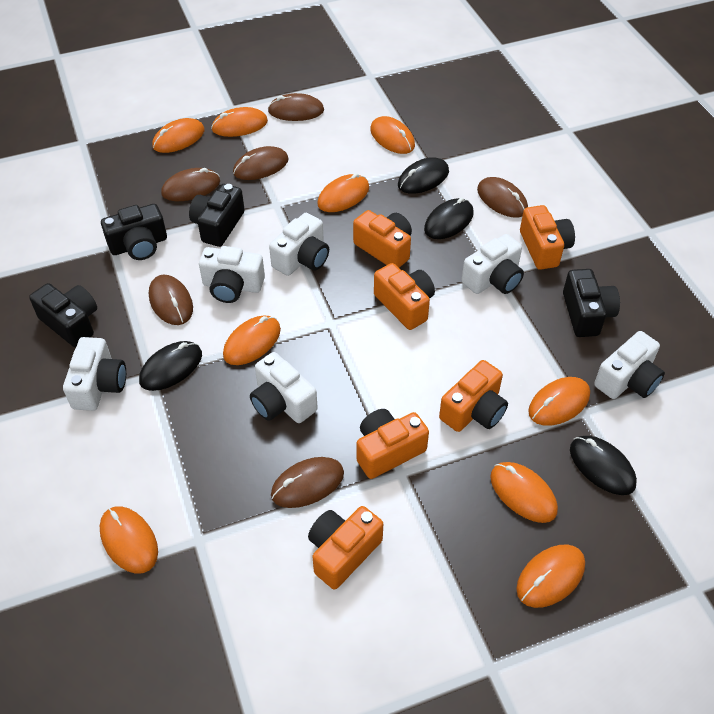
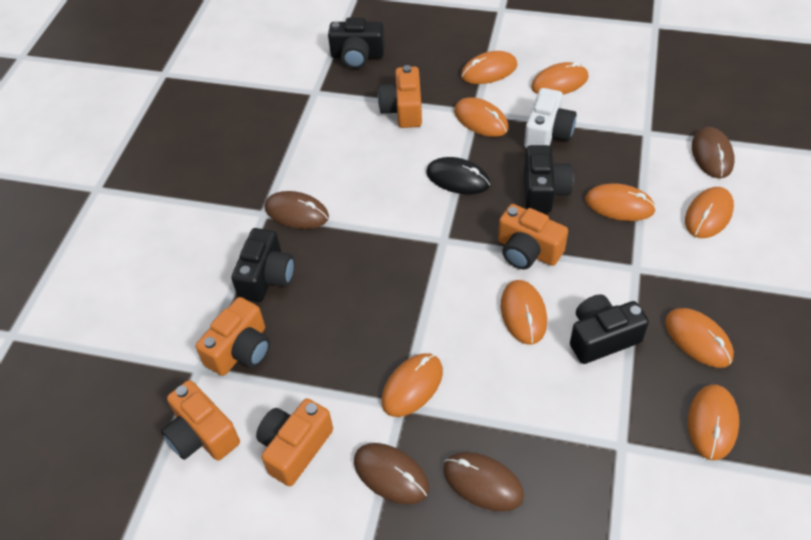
black mouse: [139,341,202,391] [398,157,449,194] [424,198,474,239] [570,436,637,495] = 4 -> [426,157,490,195] = 1
brown mouse: [149,275,193,325] [161,168,220,201] [233,146,289,180] [268,93,324,121] [271,457,344,508] [477,177,528,218] = 6 -> [265,191,329,229] [354,443,429,504] [443,452,524,511] [692,127,735,178] = 4
orange camera: [308,506,383,590] [353,210,412,268] [357,409,429,479] [374,263,435,330] [439,360,508,432] [520,205,575,270] = 6 -> [161,380,240,460] [196,297,270,376] [256,398,333,486] [378,65,422,128] [498,204,568,269] = 5
white camera: [63,337,126,411] [199,246,265,303] [250,352,318,423] [269,213,329,276] [462,234,524,294] [594,331,665,399] = 6 -> [524,88,577,148] = 1

